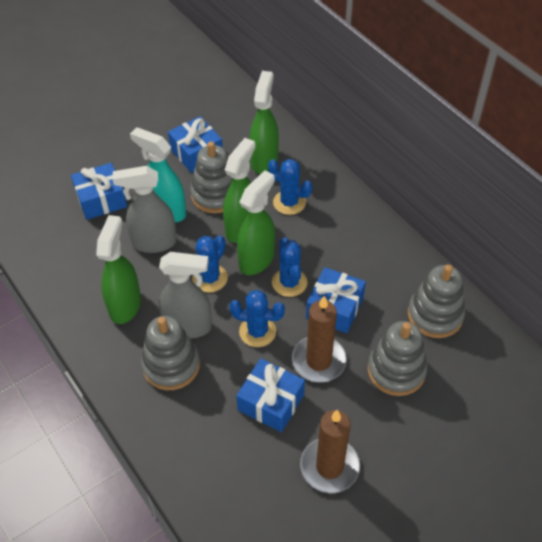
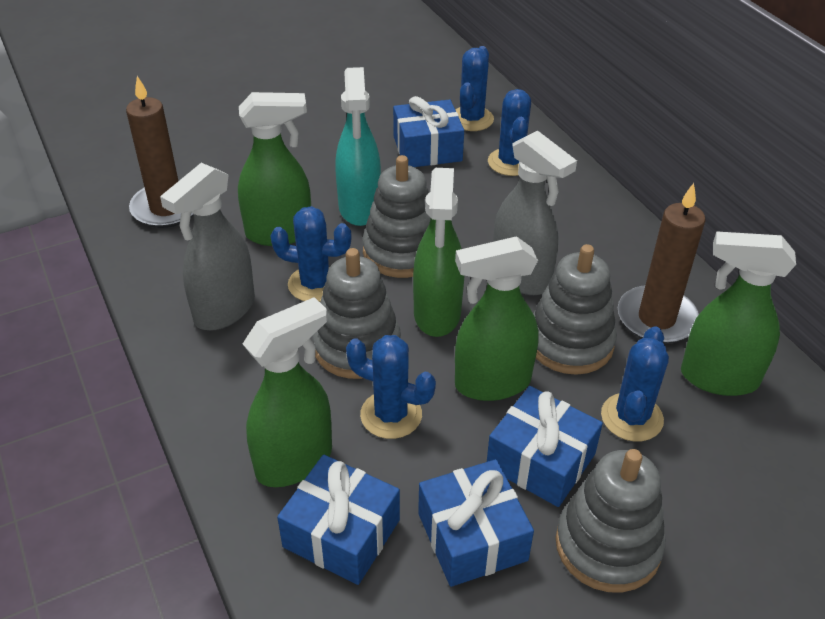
blue cactus: [192,235,228,293] [229,290,285,347] [268,159,312,215] [272,237,308,297] = 4 -> [271,206,352,302] [346,335,436,439] [455,46,494,131] [488,89,531,176] [601,326,669,442] = 5
green spray bottle: [96,215,141,324] [223,138,255,243] [237,170,275,275] [249,71,279,174] = 4 -> [238,92,311,246] [243,297,332,487] [413,168,464,337] [455,236,539,401] [681,231,796,396] = 5

